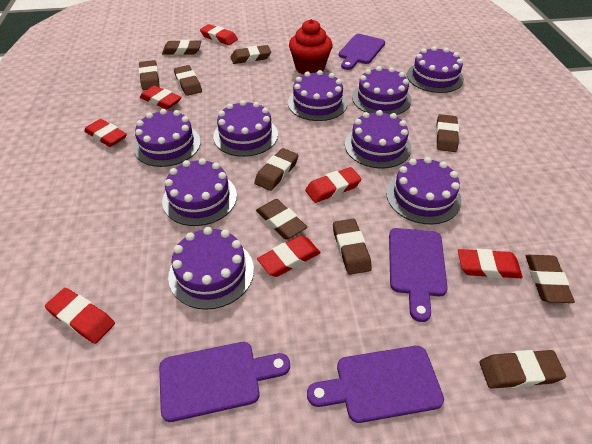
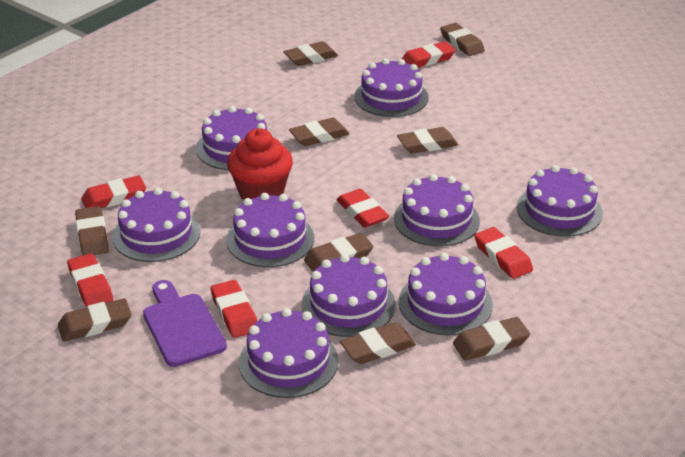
brown eraser: [139,60,160,90] [162,40,201,55] [174,65,202,96] [231,45,271,64] [254,148,299,191] [256,199,307,239] [333,219,372,275] [436,114,459,152] [479,350,566,389] [526,255,575,303] = 10 -> [58,298,132,341] [75,206,109,256] [283,41,338,66] [289,118,349,146] [304,233,373,272] [340,322,416,364] [397,127,458,154] [440,23,485,56] [453,317,530,361] = 9
purple cutting board: [159,342,290,422] [307,346,444,423] [339,34,385,70] [389,228,448,322] = 4 -> [143,280,227,367] = 1
red eraser: [45,288,115,344] [84,119,127,147] [140,86,182,110] [200,24,238,45] [257,235,321,277] [305,167,362,203] [458,249,523,278] = 7 -> [67,253,113,307] [81,175,146,208] [210,280,257,338] [336,189,389,228] [402,41,456,67] [474,227,533,279] = 6

